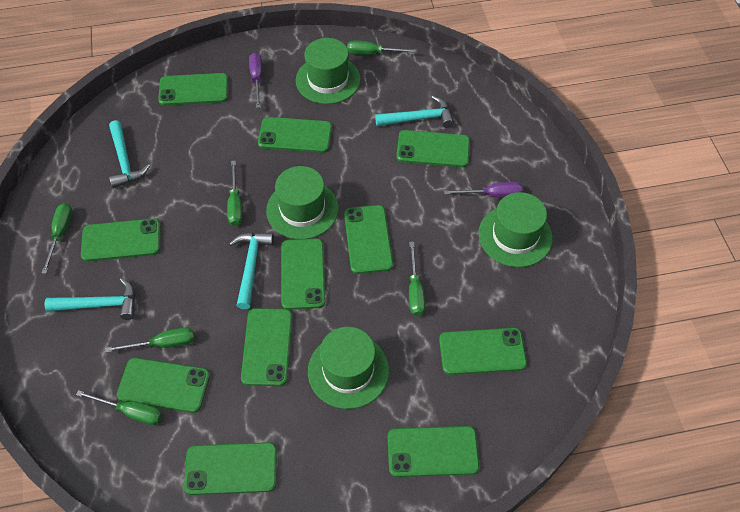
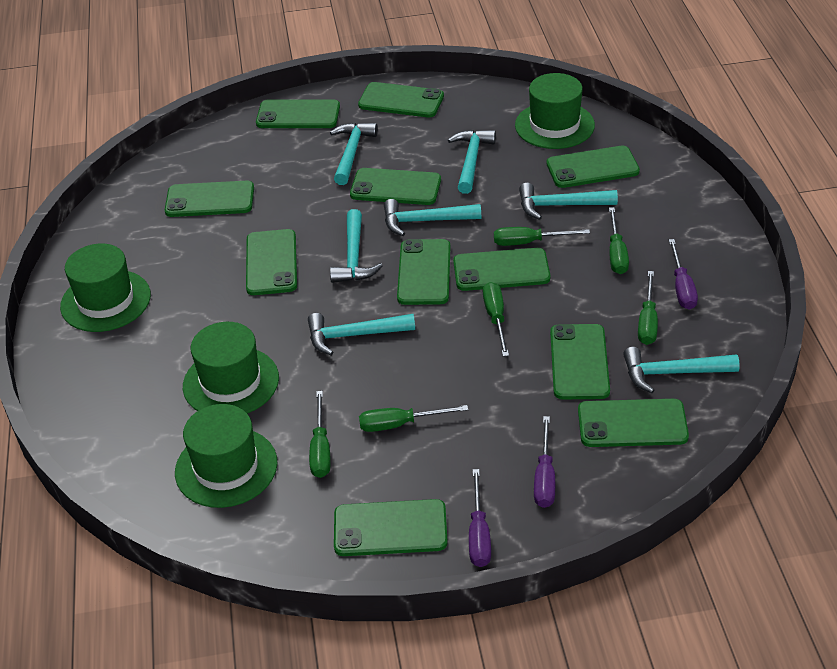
purple screwdriver: [249,53,262,108] [444,182,523,198] = 2 -> [469,469,491,567] [534,416,555,508] [669,239,698,310] = 3
turquoise hammer: [44,278,135,320] [109,120,150,188] [229,233,274,309] [375,96,454,128] = 4 -> [308,313,415,355] [330,122,378,185] [330,209,383,283] [384,199,481,236] [448,130,496,194] [519,183,618,220] [623,347,740,393] = 7

